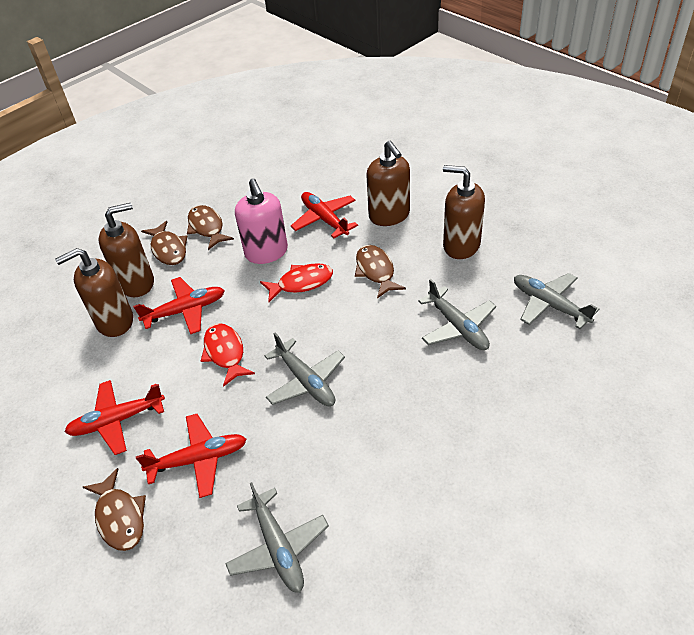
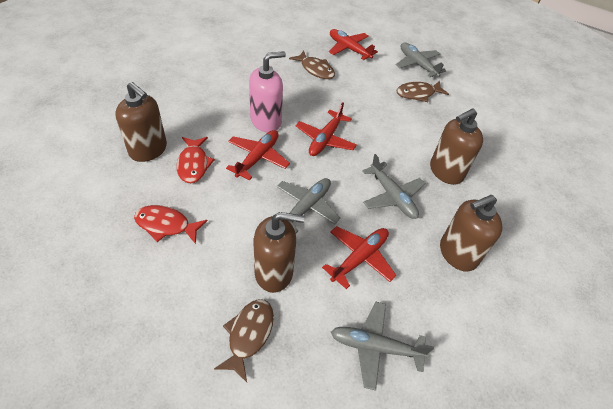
brown fish: [83,468,146,551] [141,221,187,265] [187,205,234,250] [355,245,406,298] = 4 -> [214,299,274,382] [289,51,335,79] [396,81,449,102] = 3

